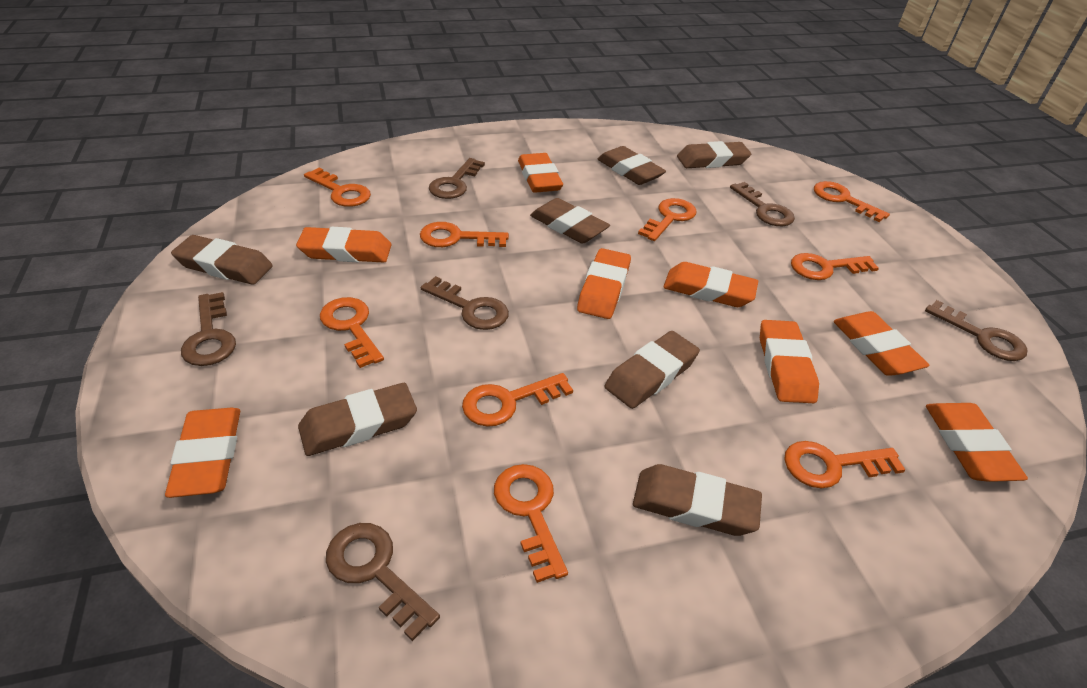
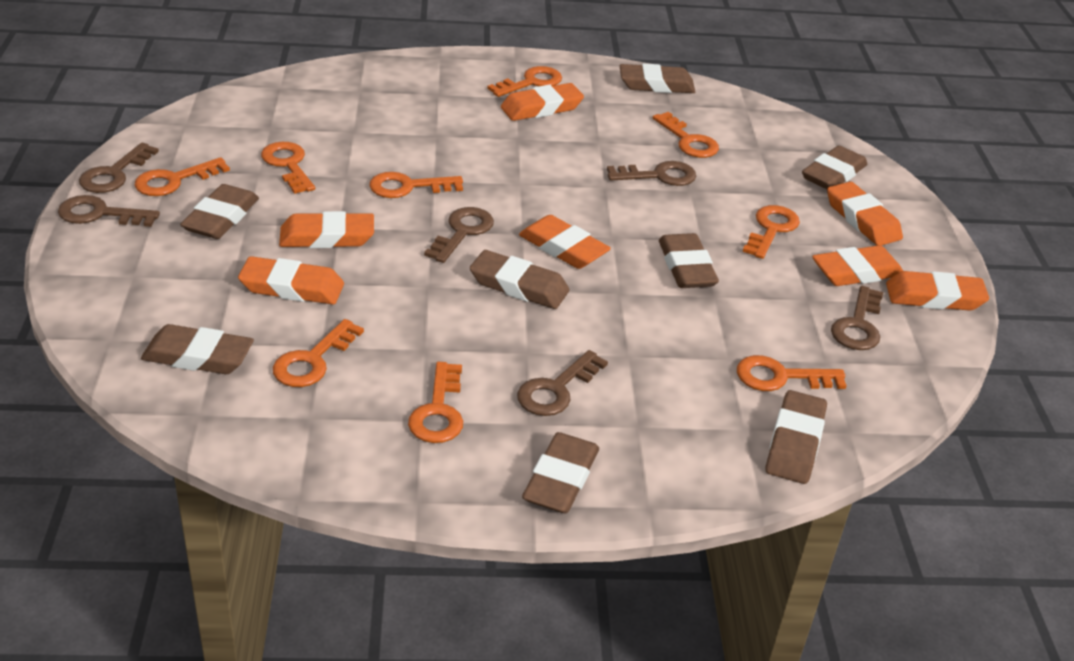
brown eraser: [171,235,273,285] [298,383,417,456] [530,198,610,244] [598,146,666,185] [605,331,700,409] [633,464,762,536] [677,141,751,168] = 7 -> [141,324,254,374] [180,184,259,239] [470,250,570,309] [522,432,599,514] [619,64,695,93] [659,233,719,288] [766,390,827,484] [802,145,867,189] = 8
orange eraser: [165,408,240,498] [296,227,391,263] [518,153,563,193] [577,248,631,319] [663,262,758,307] [760,320,819,403] [833,311,929,376] [926,403,1028,482] = 8 -> [238,256,344,304] [279,211,374,248] [501,83,584,121] [519,215,611,269] [812,245,903,286] [827,182,903,246] [886,271,989,311] = 7

